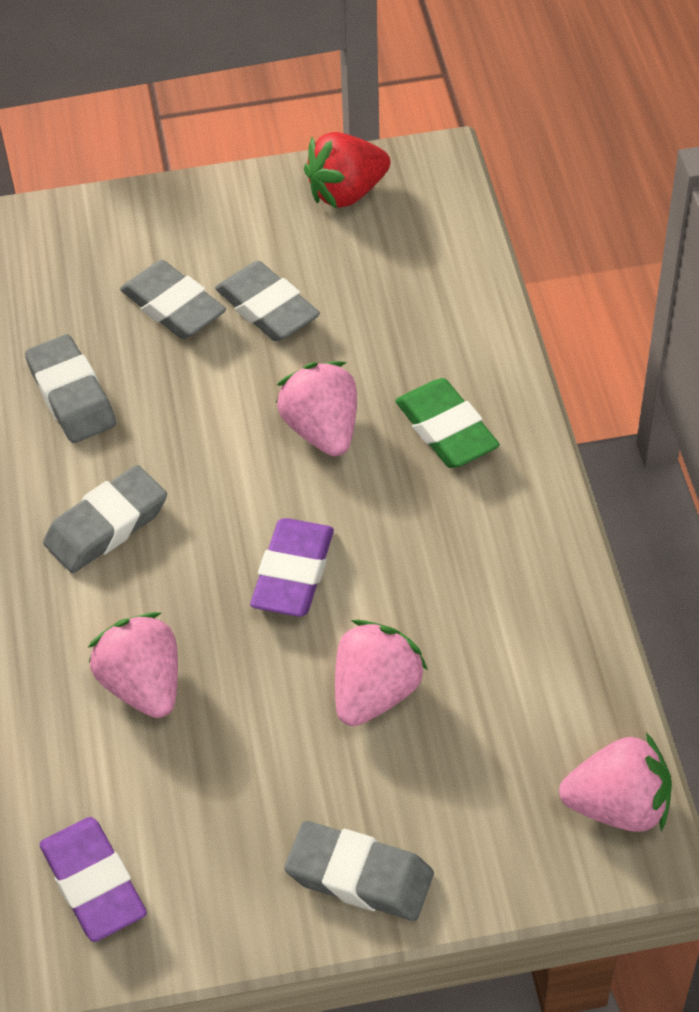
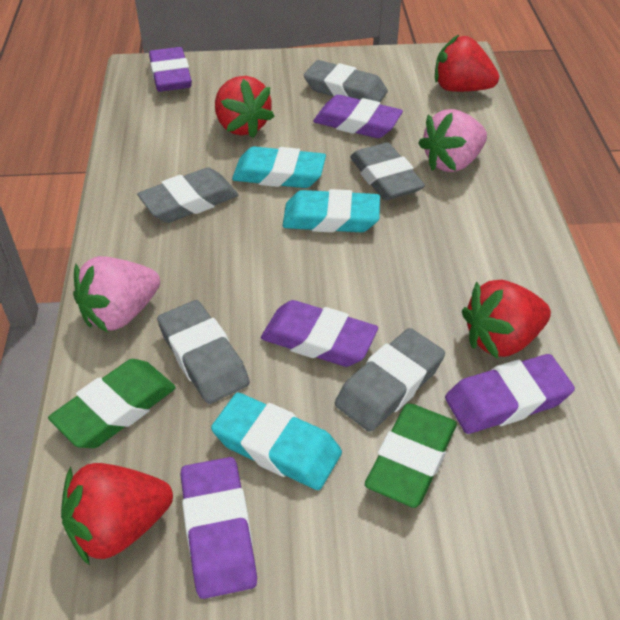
green eraser: [395,378,500,468] = 1 -> [48,359,176,448] [365,404,457,508] = 2
pink strawberry: [88,612,178,718] [276,361,357,456] [335,620,428,726] [559,733,672,832] = 4 -> [73,256,160,332] [418,109,487,172] = 2
purple eraser: [39,817,147,942] [250,518,334,617] = 2 -> [149,47,192,92] [181,457,257,599] [261,300,378,367] [313,95,403,138] [445,354,575,434] = 5
red strawberry: [304,132,390,208] = 1 -> [61,463,173,566] [215,76,275,138] [435,35,499,92] [462,280,551,359] = 4
turquoise eraser: none = 0 -> [211,393,342,490] [232,146,326,188] [282,189,380,233] = 3

